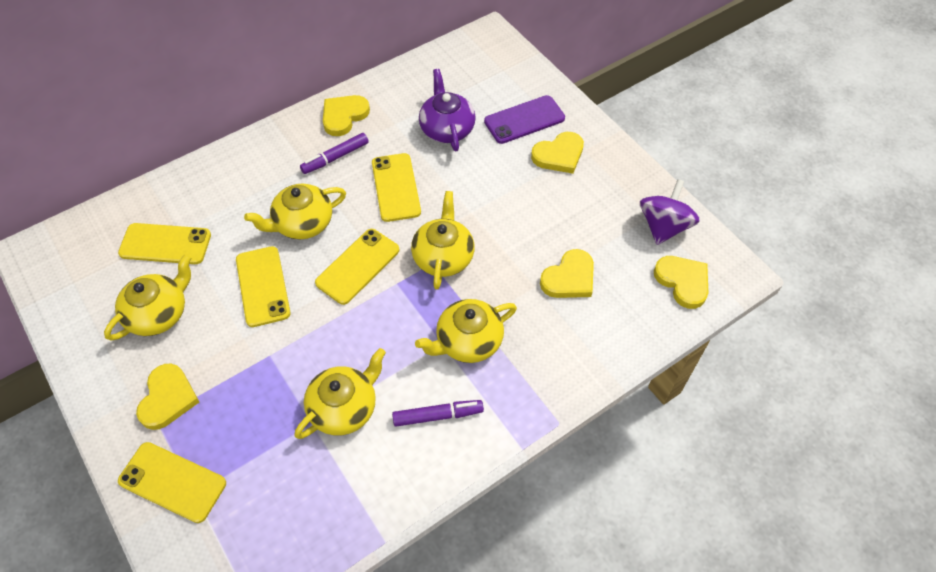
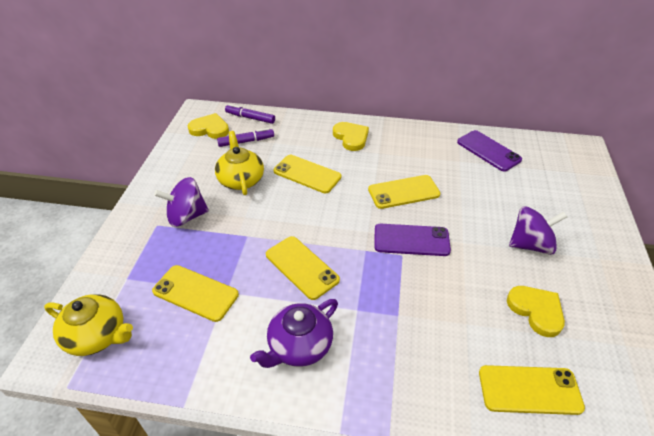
purple phone: [484,95,565,144] = 1 -> [374,224,451,256] [457,130,522,172] = 2
purple spinning top: [640,179,700,245] = 1 -> [154,177,209,227] [509,206,567,255] = 2
yellow heart: [136,364,199,430] [323,95,370,136] [531,132,584,174] [540,249,594,298] [654,256,708,309] = 5 -> [188,113,229,139] [333,122,369,151] [507,286,565,337] = 3
yellow teapot: [104,254,191,341] [244,184,346,239] [295,348,386,439] [411,191,475,290] [415,299,517,363] = 5 -> [44,294,133,356] [215,131,264,195] = 2

